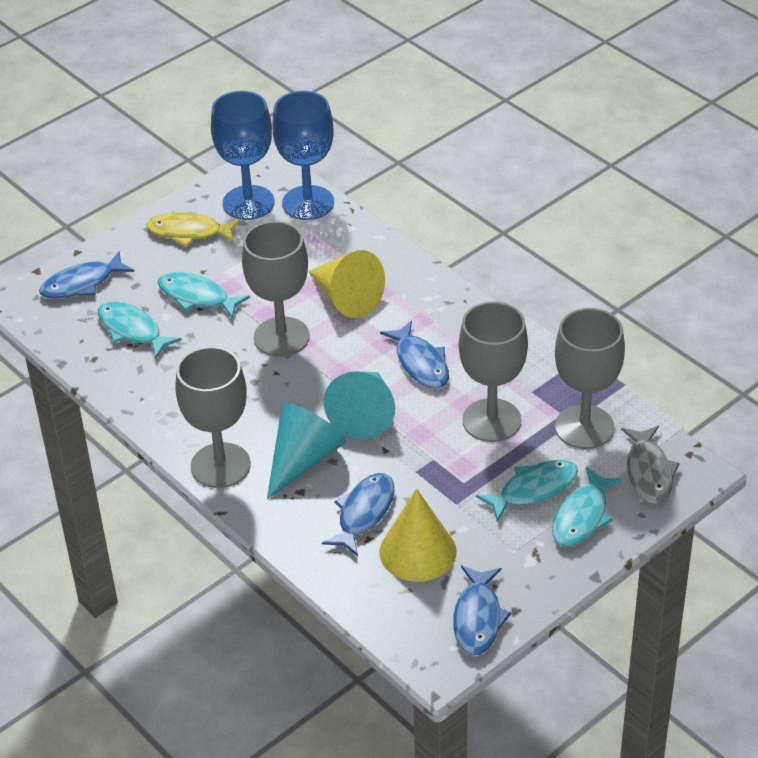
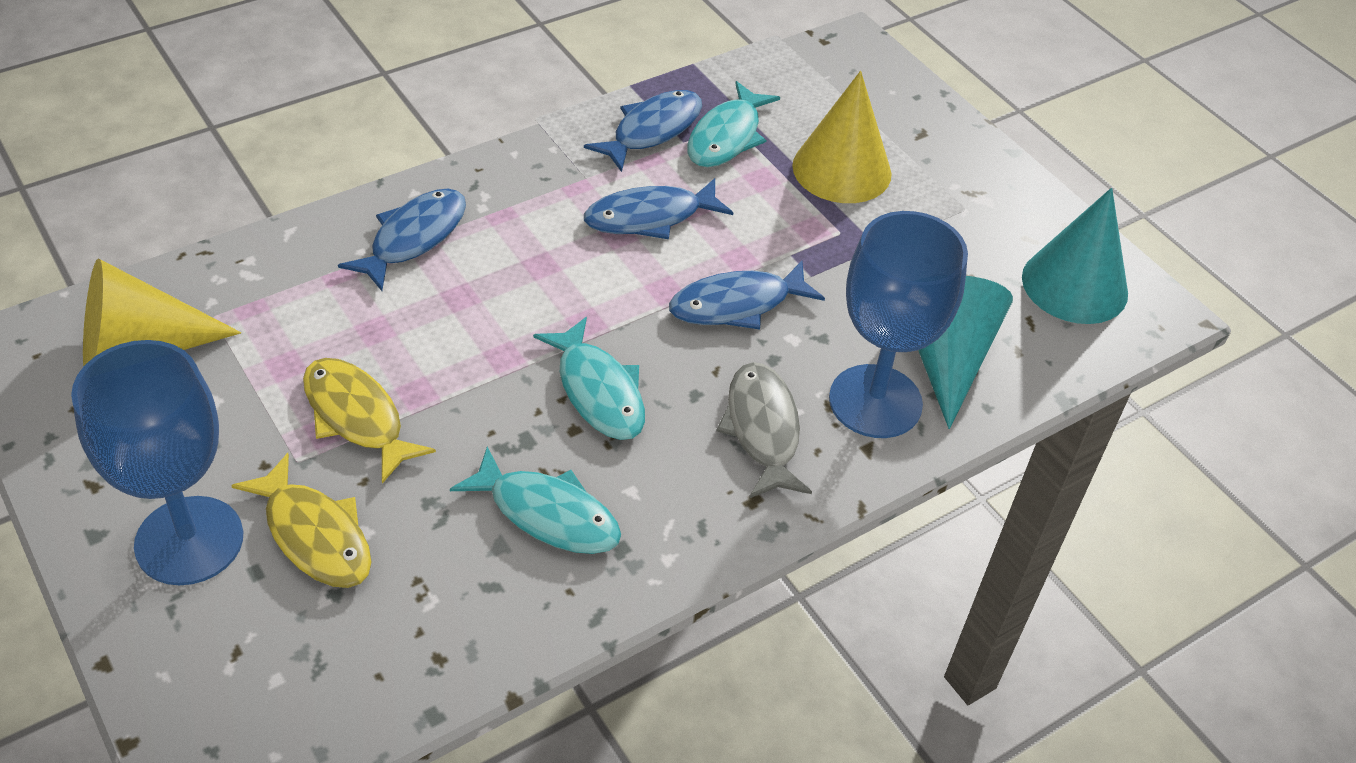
grey goblet: [175,346,251,488] [242,221,310,357] [459,302,528,442] [555,308,625,449] = 4 -> none = 0
turquoise fish: [98,301,182,358] [158,272,250,319] [476,460,578,522] [552,467,622,547] = 4 -> [450,447,621,554] [533,317,645,440] [688,81,780,167] = 3
yellow fish: [146,213,240,246] = 1 -> [231,453,371,588] [303,358,436,484] = 2

